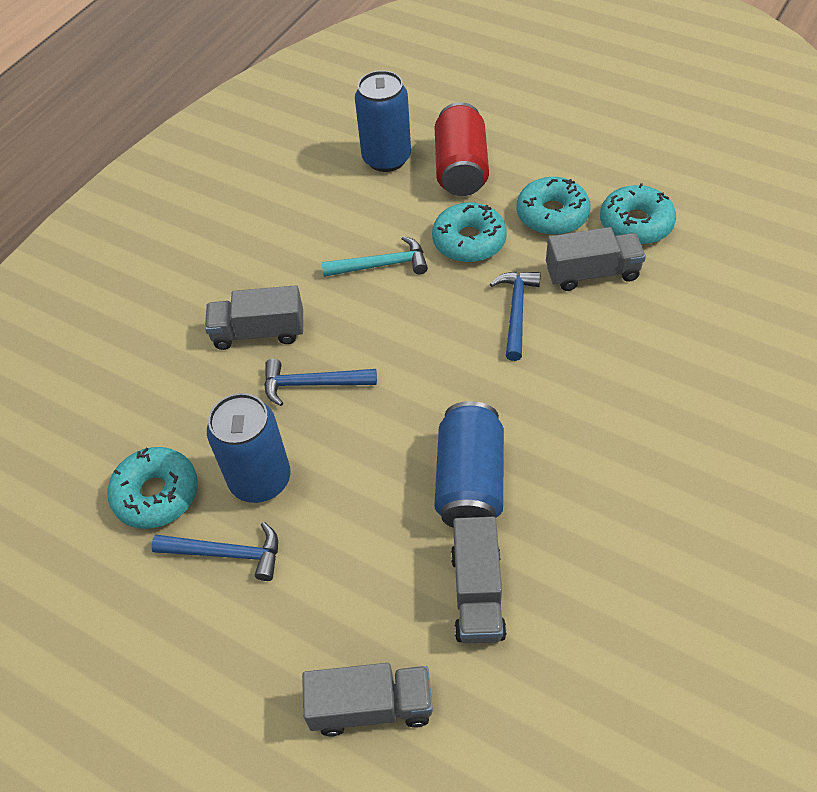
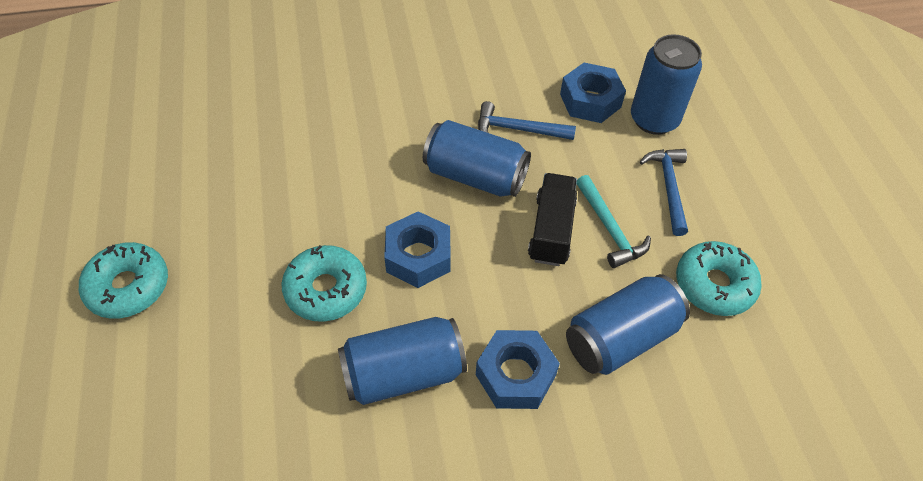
black truck: none = 0 -> [528,173,577,266] = 1
blue can: [207,393,291,503] [355,70,411,172] [434,401,504,528] = 3 -> [338,317,467,405] [423,120,531,197] [566,274,690,375] [631,34,702,135] = 4
blue hammer: [152,522,278,581] [264,359,377,406] [490,272,541,361] = 3 -> [478,101,576,140] [640,149,688,236] = 2
blue nut: none = 0 -> [384,211,451,288] [476,330,560,409] [560,63,626,123] = 3
grey truck: [205,285,303,350] [302,663,433,737] [451,517,507,644] [546,227,646,291] = 4 -> none = 0
red can: [435,102,489,196] = 1 -> none = 0
turquoise donut: [107,447,198,529] [432,202,507,263] [517,177,591,235] [600,183,676,245] = 4 -> [79,242,168,319] [281,245,367,322] [676,241,762,316] = 3

